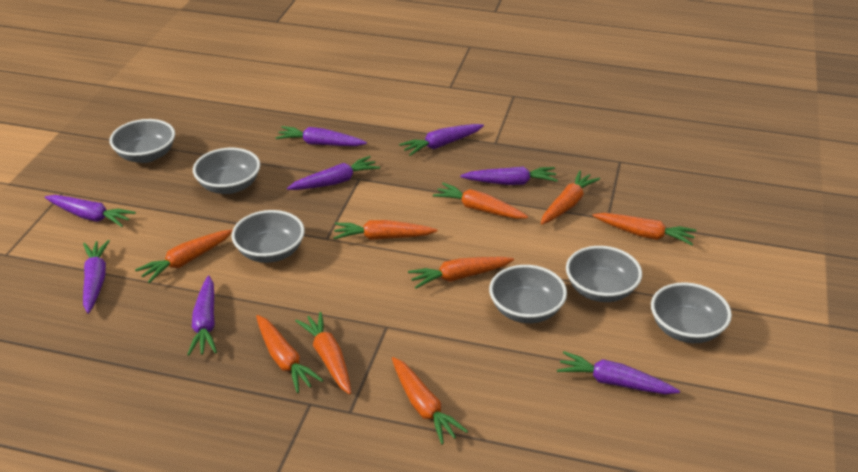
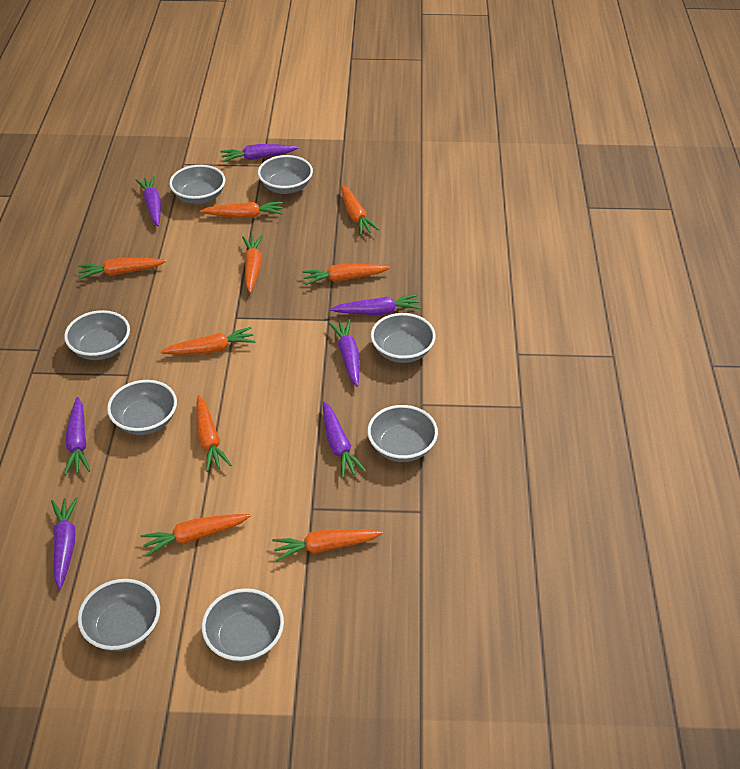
grey bowl: [110,119,175,163] [193,148,260,194] [231,210,305,263] [489,265,567,323] [566,246,642,302] [651,282,732,343] = 6 -> [64,310,130,360] [78,579,160,652] [107,380,177,435] [169,165,225,204] [202,588,284,662] [258,155,313,194] [367,405,438,462] [371,313,436,363] = 8
purple carrot: [45,195,136,227] [83,240,110,314] [187,275,217,356] [275,126,367,146] [287,156,380,190] [399,124,484,156] [460,167,558,185] [557,351,680,394] = 8 -> [51,497,78,590] [64,397,90,475] [136,176,161,226] [220,144,299,162] [323,401,366,478] [329,319,359,387] [330,294,421,315] = 7

